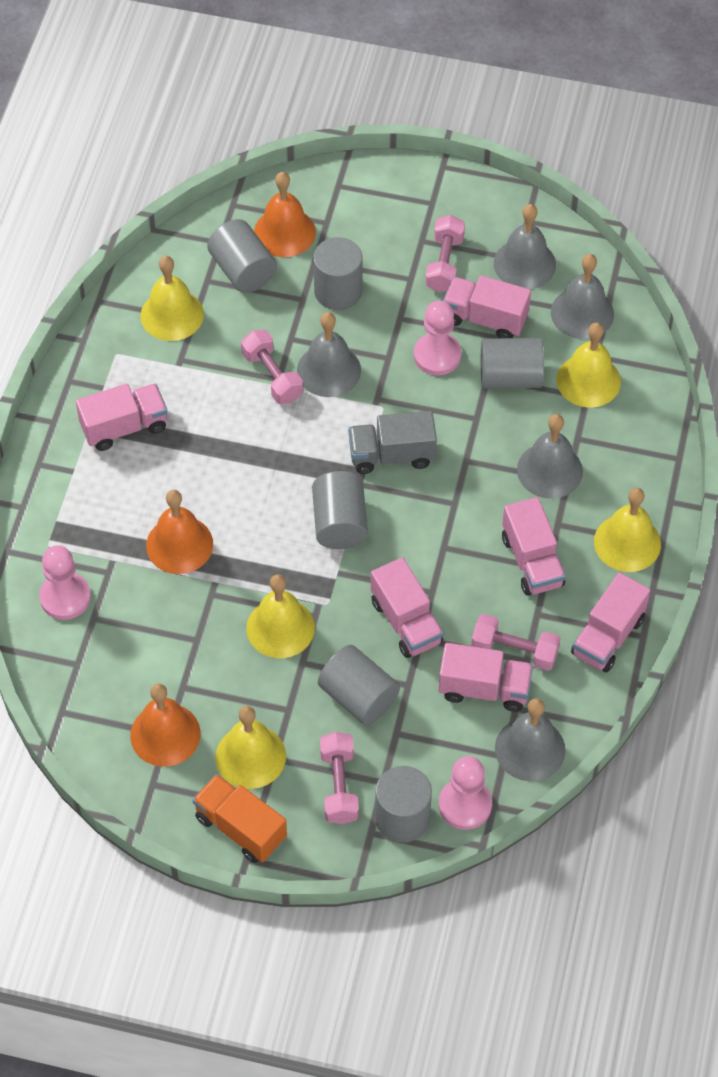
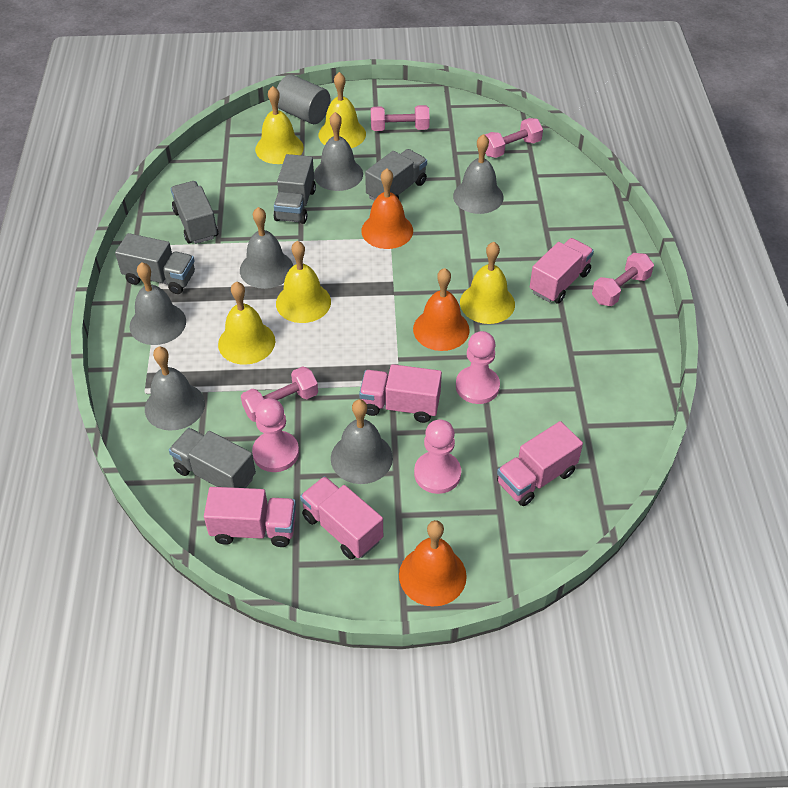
grey bell: [297,312,361,397] [494,204,556,289] [495,698,566,781] [517,414,583,499] [551,254,614,339] = 5 -> [130,262,186,345] [145,347,205,431] [240,207,293,289] [314,112,363,191] [331,399,393,484] [453,134,504,214] = 6
grey cylinder: [207,219,277,293] [312,471,368,549] [313,237,362,310] [318,645,400,725] [375,766,432,843] [481,338,544,389] = 6 -> [277,75,330,124] = 1
grey truck: [348,411,437,474] = 1 -> [115,233,195,294] [169,428,256,488] [171,181,218,244] [273,154,316,224] [365,149,427,201] = 5
orange truck: [193,774,287,863] = 1 -> none = 0
pink truck: [76,384,168,451] [371,557,443,658] [439,643,533,712] [443,276,531,338] [502,497,566,596] [571,572,650,673] = 6 -> [204,487,296,547] [300,476,383,559] [359,364,442,423] [497,421,583,506] [530,238,594,304] = 5

